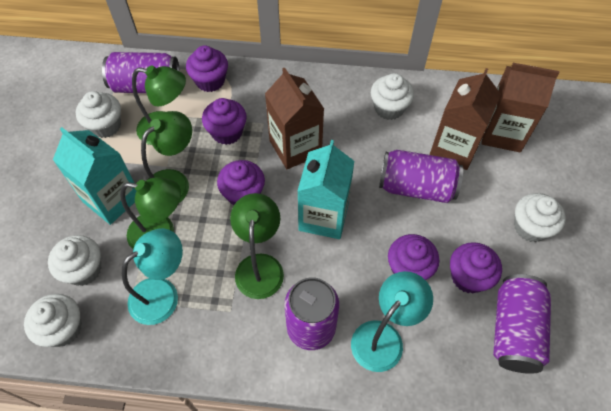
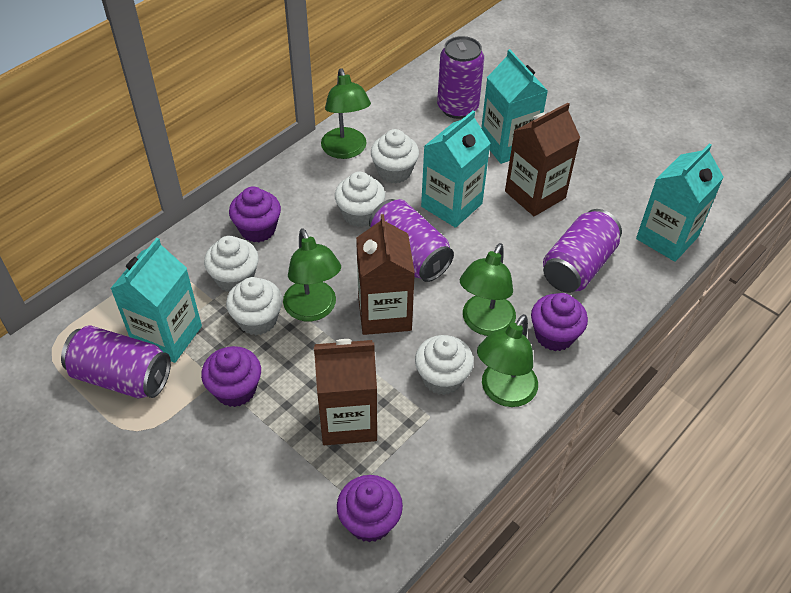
purple cupcake: [186,46,228,92] [202,98,247,145] [217,160,265,205] [388,234,439,280] [450,242,502,294] = 5 -> [201,346,261,407] [229,186,281,242] [337,475,403,542] [531,293,588,351] = 4
turquoise carton: [53,127,136,225] [298,140,354,239] = 2 -> [110,238,202,363] [421,110,491,228] [481,49,548,164] [636,143,724,262] = 4
turquoise lamp: [122,228,183,325] [351,271,433,372] = 2 -> none = 0

